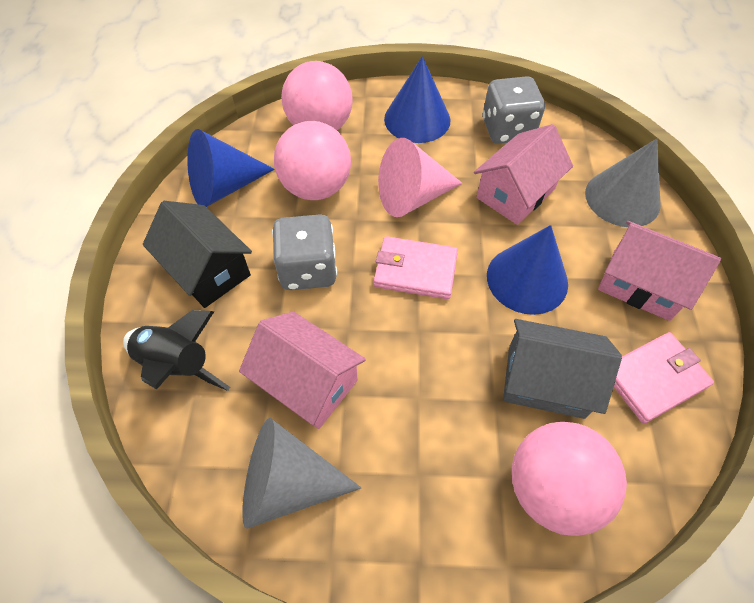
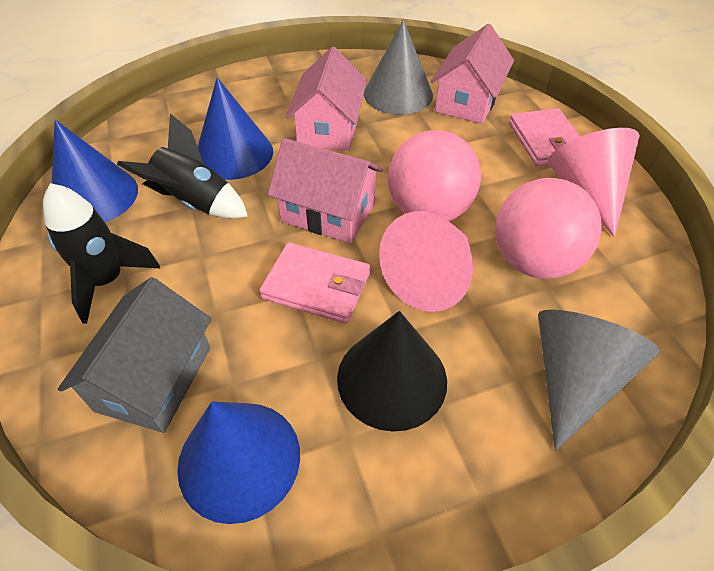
black cone: none = 0 -> [337,311,447,432] = 1
black house: [143,201,252,308] = 1 -> none = 0
black rocket: [123,310,230,391] = 1 -> [43,183,160,324] [117,114,248,219] = 2
grey dice: [272,214,337,290] [482,76,545,144] = 2 -> none = 0
pink ball: [274,121,351,200] [281,61,352,130] [512,422,627,536] = 3 -> [388,130,481,221] [495,178,602,279] = 2
pink cone: [378,138,462,217] = 1 -> [379,211,473,312] [547,128,640,237] = 2

